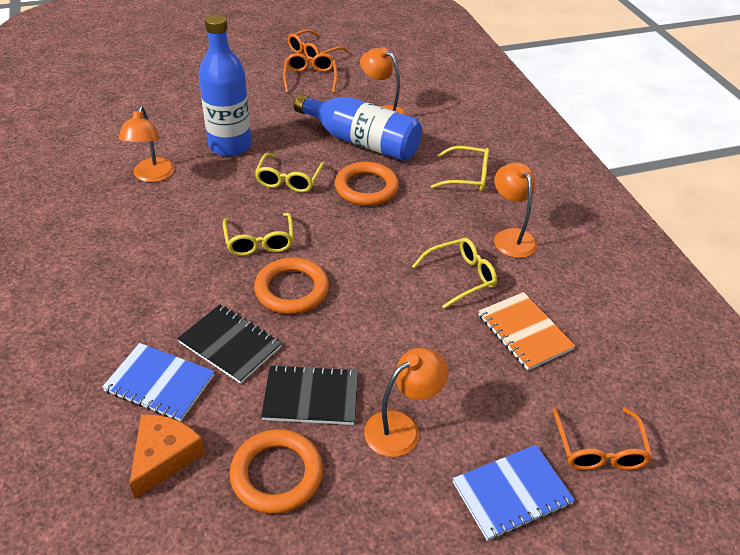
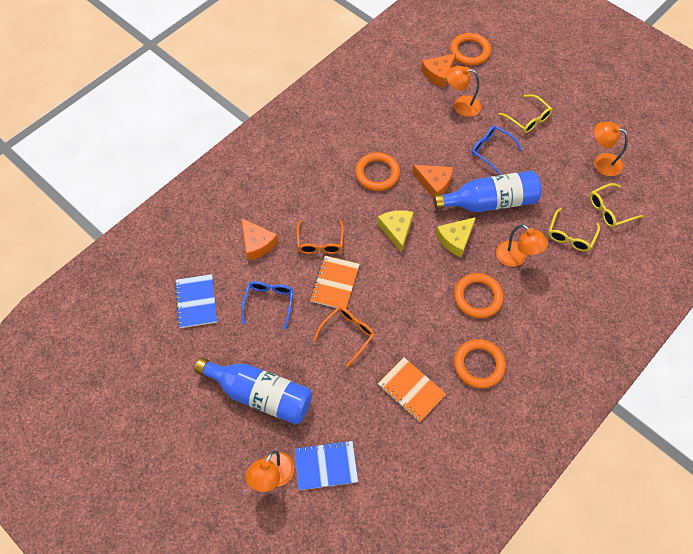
black notebook: [177,304,282,384] [261,364,358,425] = 2 -> none = 0
blue glasses: none = 0 -> [241,281,294,330] [472,125,523,175] = 2
orange cheese: [130,414,205,499] = 1 -> [242,219,278,260] [412,165,453,197] [421,53,456,88] = 3
orange glasses: [283,53,337,93] [288,29,349,62] [552,408,653,470] = 3 -> [297,220,344,254] [313,307,374,367] = 2
orange notebook: [478,292,575,370] = 1 -> [310,256,360,309] [378,357,446,422] = 2
orange ring: [230,429,323,514] [254,258,329,314] [335,162,399,206] = 3 -> [355,152,400,191] [450,33,491,66] [454,273,504,319] [454,339,506,389] = 4
yellow cheese: none = 0 -> [377,210,414,253] [436,217,476,257] = 2
yellow glasses: [223,213,294,256] [255,153,325,193] [412,238,497,309] [431,146,489,191] = 4 -> [499,95,552,133] [548,208,600,252] [590,183,643,228] = 3

